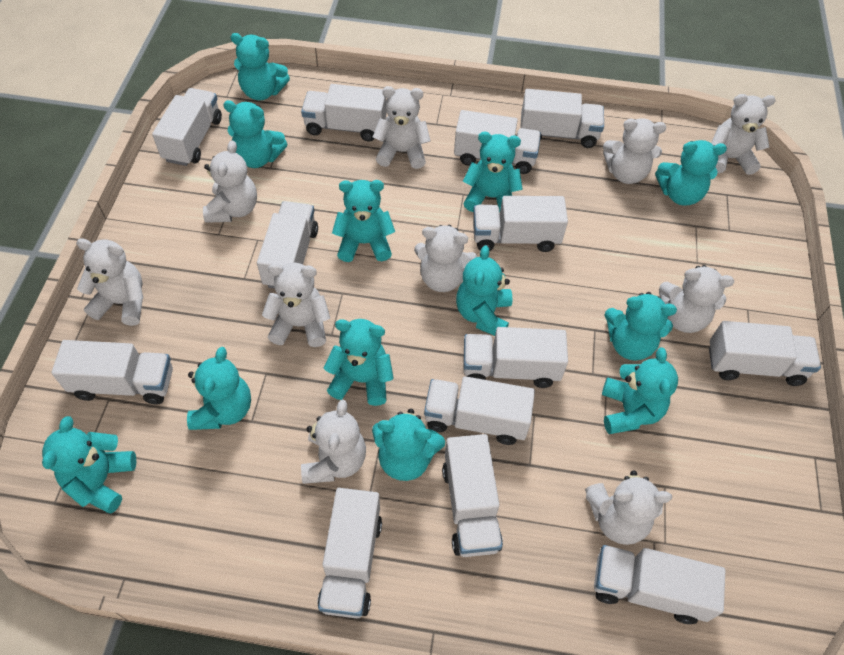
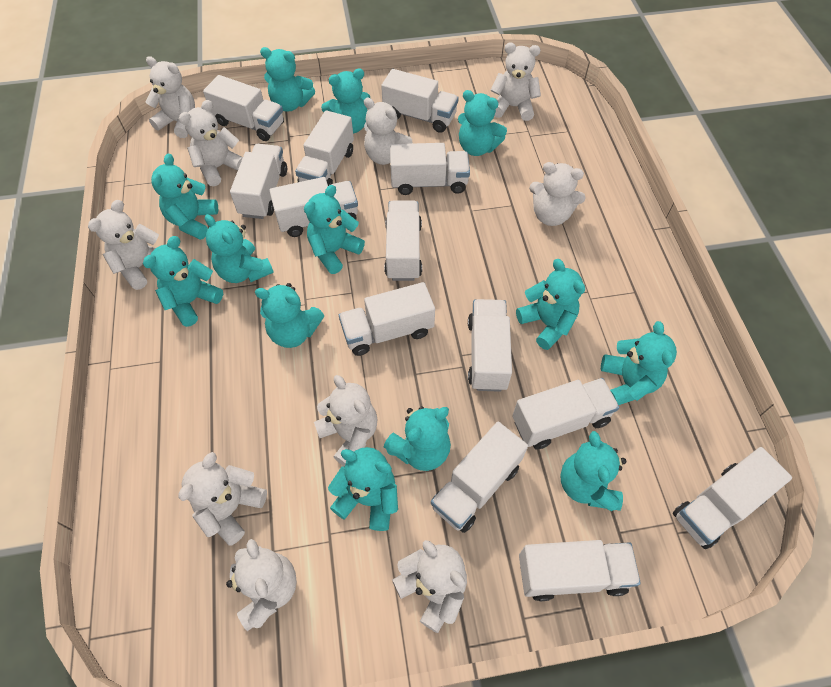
turquoise teddy bear: [42,416,136,513] [187,347,251,430] [223,100,287,168] [230,33,290,101] [324,319,394,406] [332,180,395,262] [372,409,445,481] [456,245,512,336] [463,132,523,212] [602,347,678,434] [604,292,677,361] [655,140,727,206] = 12 -> [143,236,223,327] [151,154,218,240] [205,214,274,283] [255,283,325,348] [260,47,315,112] [304,185,365,274] [321,68,370,134] [328,447,398,531] [384,406,451,471] [458,90,507,156] [516,259,585,350] [560,431,626,511] [601,321,677,405] = 13

